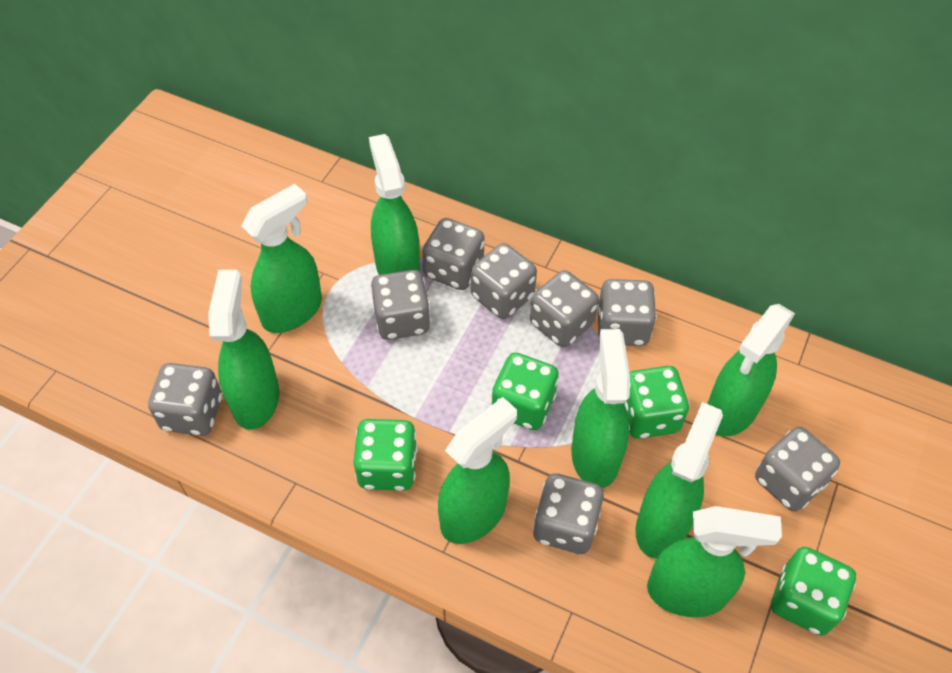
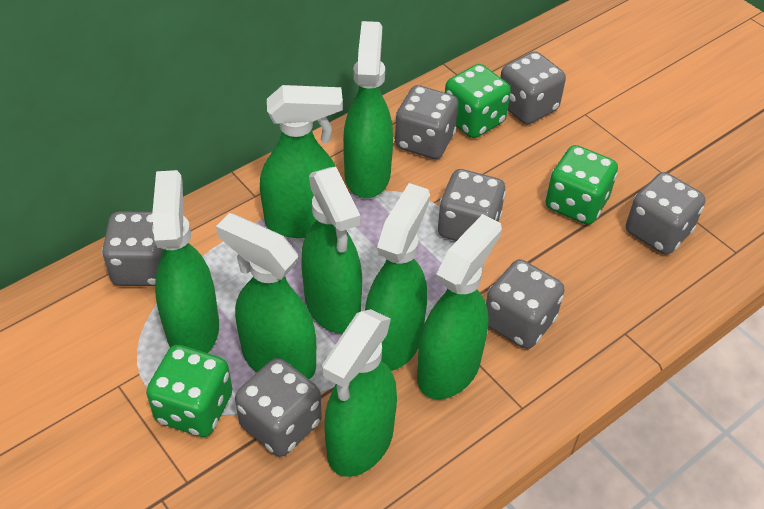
green dice: [353,419,417,491] [492,353,559,430] [624,366,689,439] [771,547,856,635] = 4 -> [146,345,232,437] [445,64,511,138] [546,145,618,225] = 3
grey dice: [148,363,222,436] [370,270,431,340] [423,218,485,290] [471,243,537,319] [530,270,599,347] [533,473,604,554] [597,279,657,346] [755,427,840,512] = 8 -> [102,212,163,286] [235,358,322,457] [395,85,458,159] [438,169,506,241] [486,259,565,349] [500,51,566,124] [626,172,706,255] = 7

